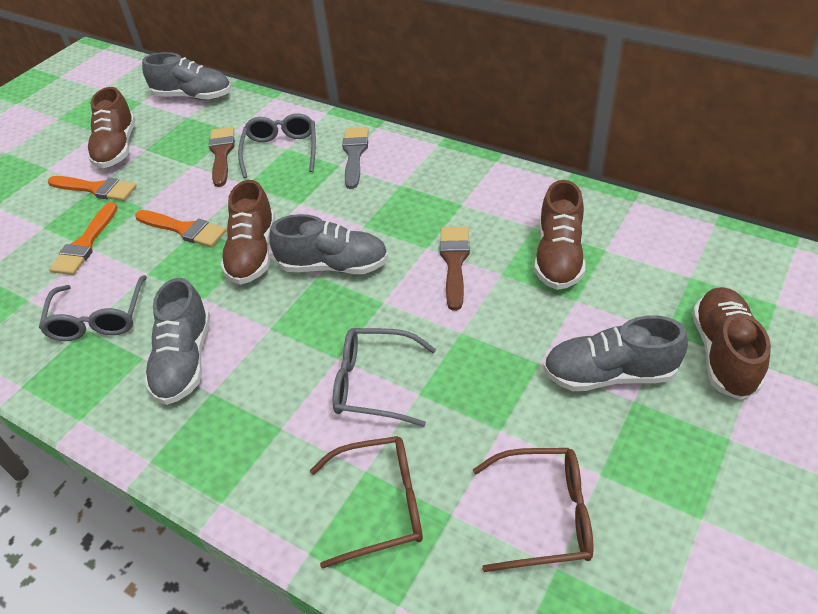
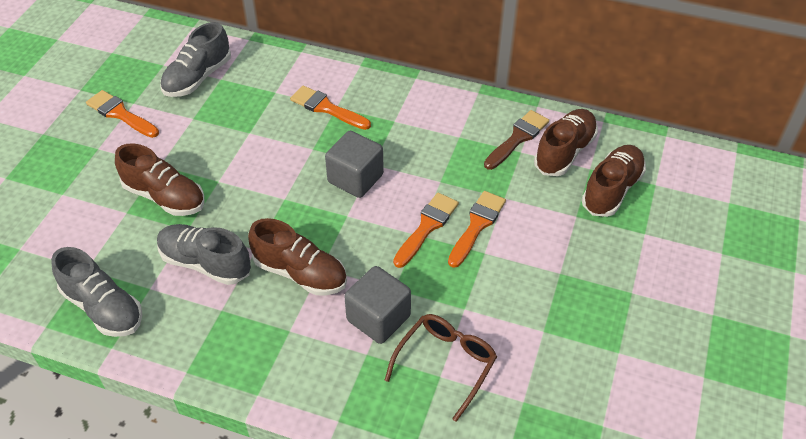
brown brush: [209,127,235,187] [440,227,470,311] = 2 -> [484,110,549,170] = 1
brown glasses: [310,436,423,569] [473,448,593,572] = 2 -> [385,314,497,422] = 1
grey brush: [342,127,369,189] = 1 -> none = 0
grey cube: none = 0 -> [325,131,384,198] [344,266,411,344] = 2
grey glasses: [39,275,147,341] [238,113,316,178] [333,328,436,427] = 3 -> none = 0
grey shoe: [142,52,231,100] [144,278,210,405] [269,214,388,274] [543,315,688,391] = 4 -> [51,247,143,337] [157,224,251,285] [160,22,231,97] = 3
orange brush: [48,176,137,201] [49,202,118,275] [135,210,226,247] = 3 -> [86,90,159,138] [290,86,371,130] [393,193,459,268] [448,191,506,268] = 4

